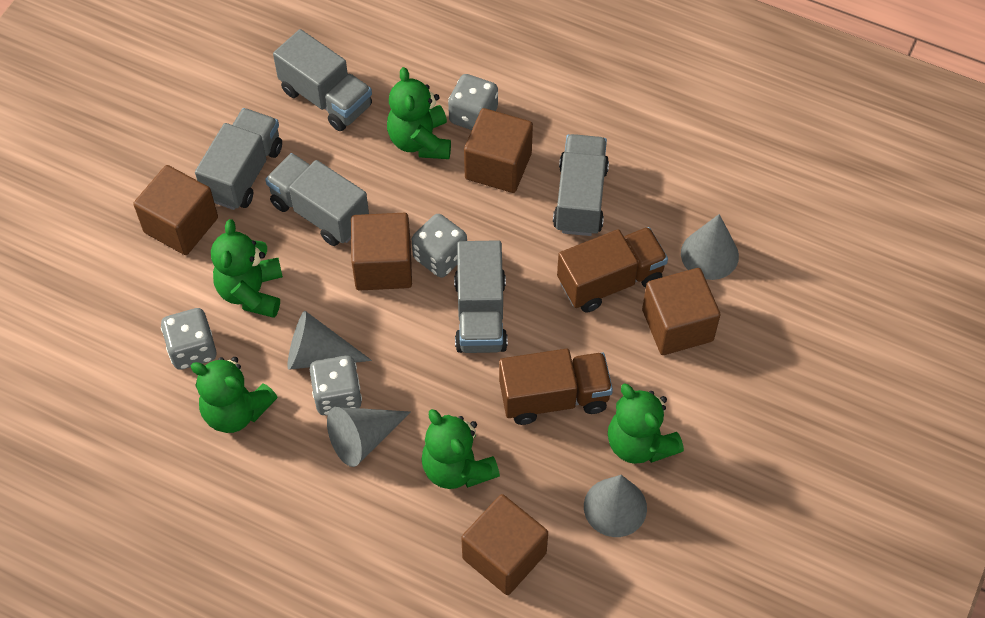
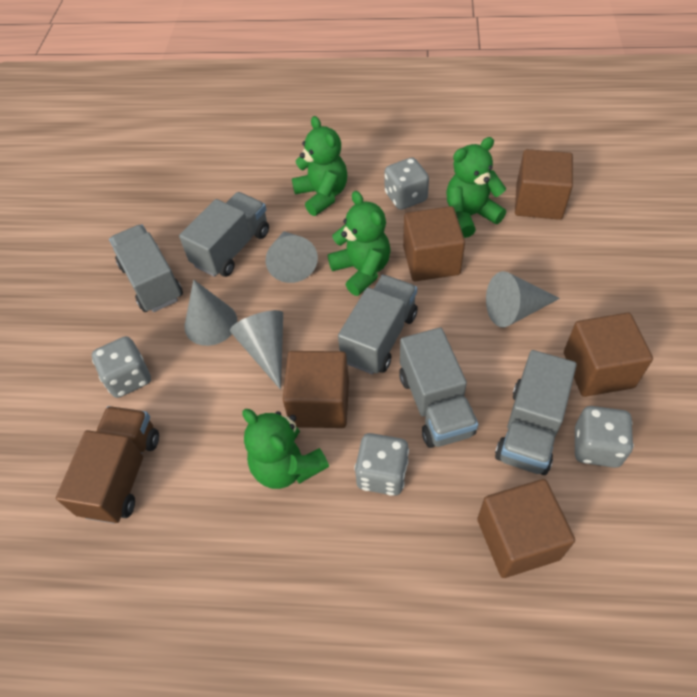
brown truck: [499,349,613,425] [557,227,668,313] = 2 -> [56,406,159,524] = 1
green teddy bear: [191,357,277,433] [211,219,283,318] [387,67,451,159] [421,409,500,489] [608,383,684,464] = 5 -> [242,409,329,489] [292,116,347,216] [328,191,391,296] [446,137,506,238] = 4

